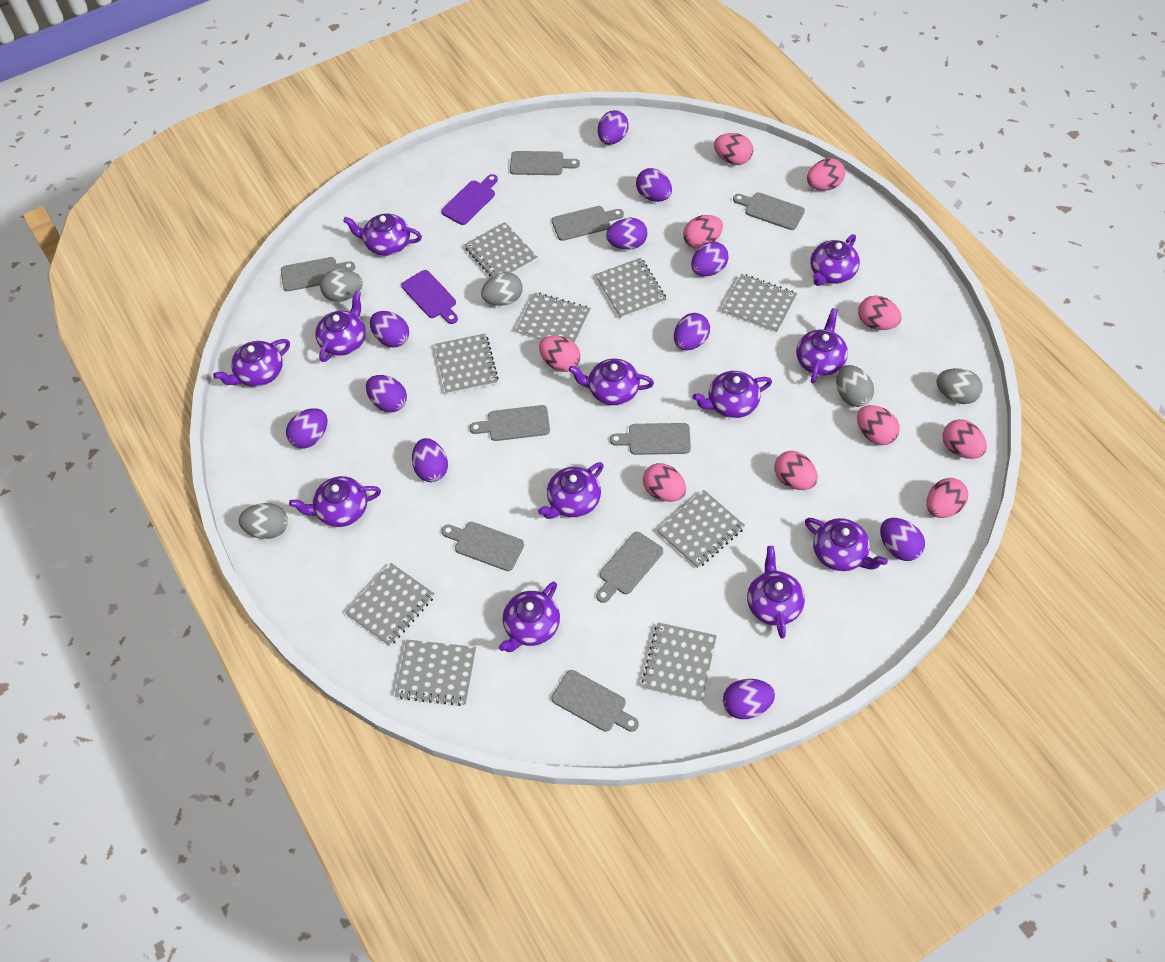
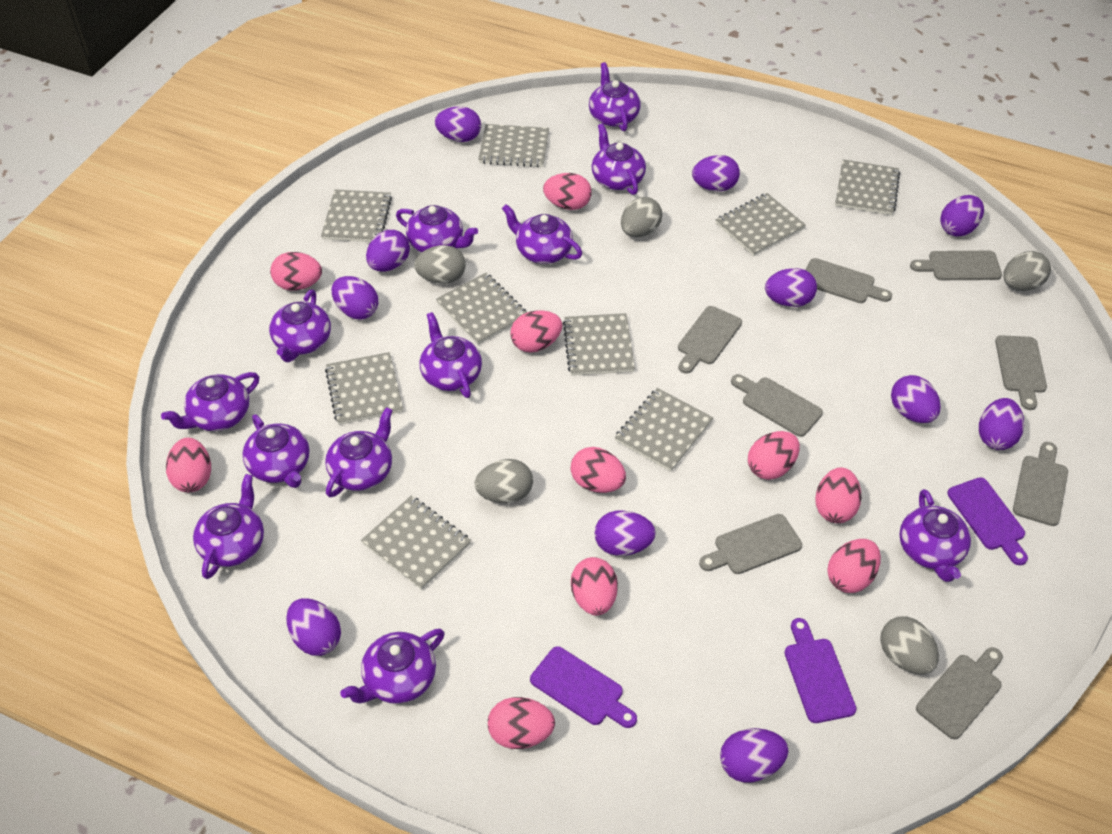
grey cutting board: [281,257,355,291] [441,522,524,571] [469,405,550,441] [510,151,580,175] [552,206,624,241] [552,670,639,732] [596,532,663,603] [610,423,691,455] [733,192,805,230] = 9 -> [678,306,742,374] [699,514,802,574] [731,374,823,437] [806,258,892,303] [910,251,1002,280] [916,647,1003,739] [995,335,1047,410] [1013,442,1068,526] = 8
purple cutting board: [401,270,458,324] [441,174,498,225] = 2 -> [530,646,637,728] [784,618,856,723] [947,477,1028,565] = 3

